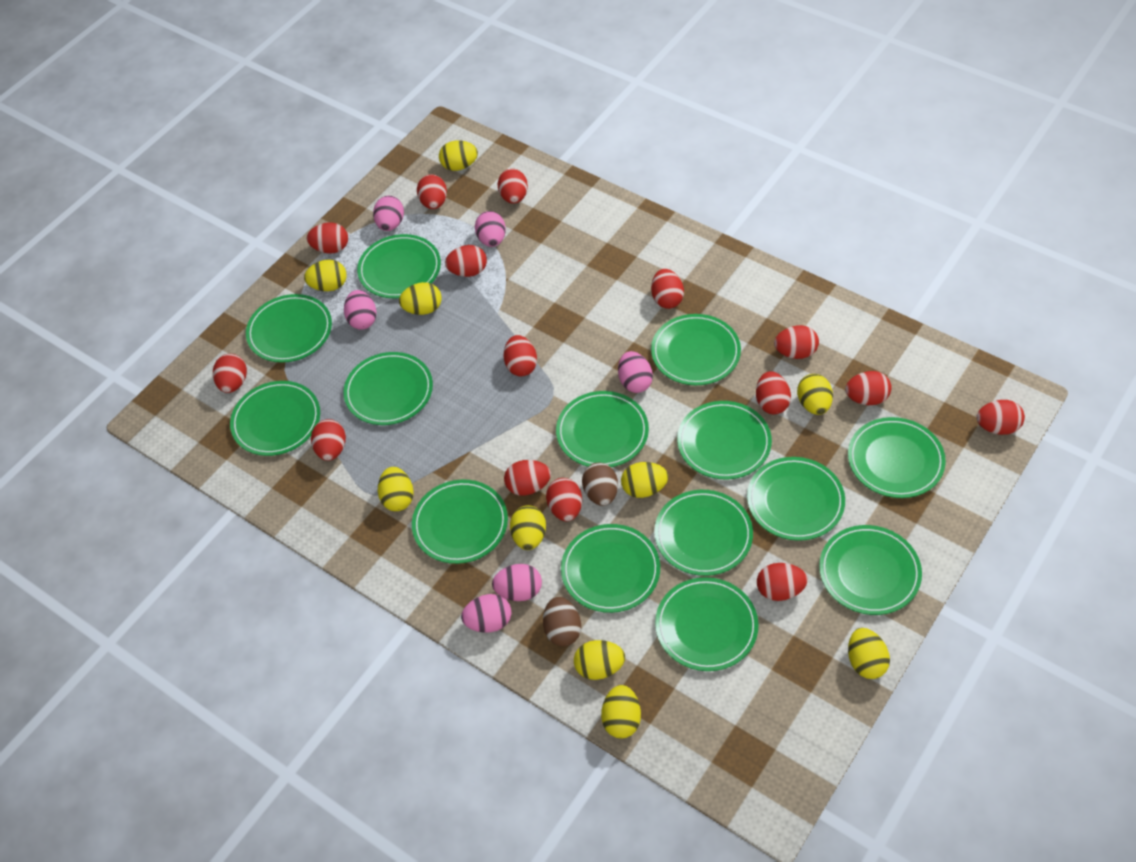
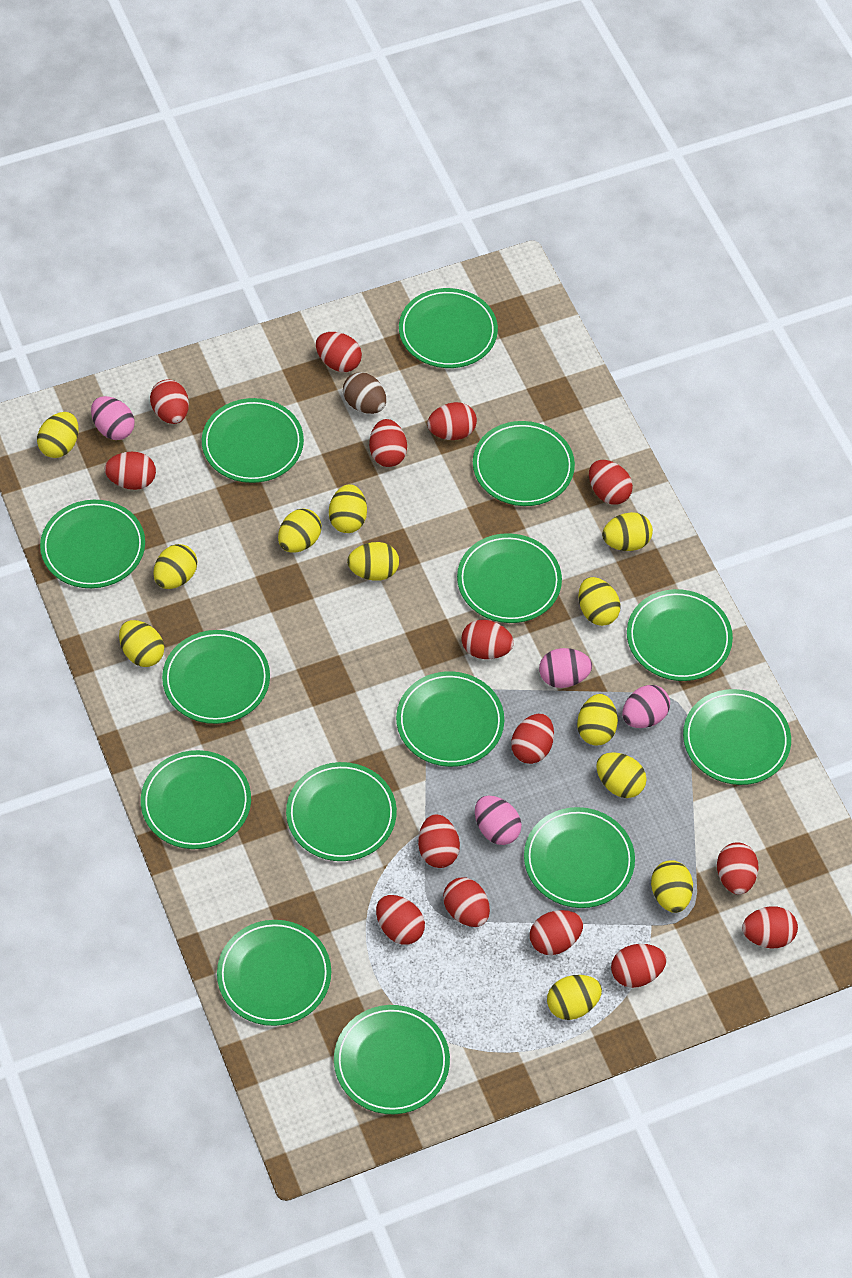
brown egg: [543,597,581,646] [582,462,618,506] = 2 -> [343,372,386,414] = 1
pink egg: [344,290,377,330] [373,196,404,231] [461,594,511,633] [475,211,506,247] [492,564,542,601] [618,351,653,393] = 6 -> [91,396,135,440] [475,796,522,845] [539,648,592,688] [622,685,670,728] = 4
yellow egg: [304,260,347,291] [378,467,414,511] [399,282,442,315] [439,140,478,171] [510,505,546,550] [574,640,625,680] [601,685,641,738] [621,462,668,498] [797,374,833,415] [848,628,890,679] = 10 -> [37,412,79,458] [119,620,164,667] [154,544,197,589] [278,508,322,553] [329,484,367,533] [347,542,399,581] [547,975,602,1020] [577,694,618,746] [578,577,621,626] [596,752,647,798] [602,512,653,551] [651,860,693,913] = 12

